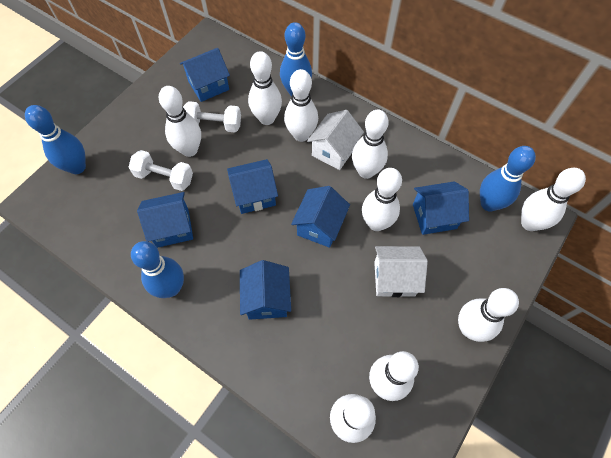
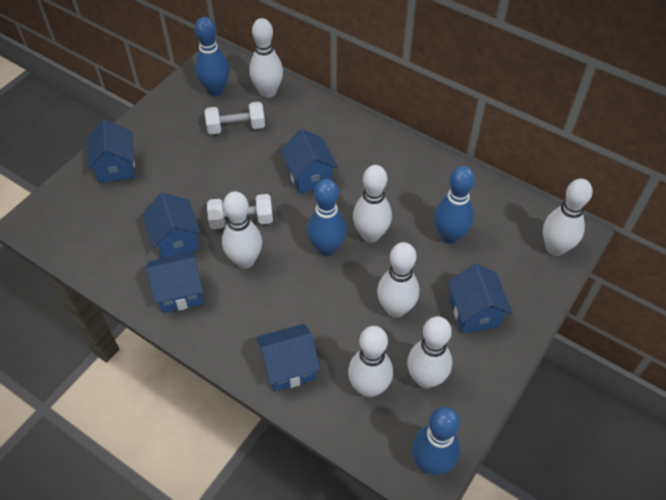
white bowling pin: [159,86,201,157] [248,51,282,125] [284,69,318,142] [330,394,376,443] [352,109,389,179] [362,168,402,231] [369,351,419,401] [458,288,519,342] [521,168,586,231] = 9 -> [222,191,262,268] [249,18,283,98] [348,326,393,397] [353,165,392,243] [377,242,419,318] [407,316,452,388] [543,179,593,256] = 7
white house: [307,110,364,170] [374,246,428,297] = 2 -> none = 0

